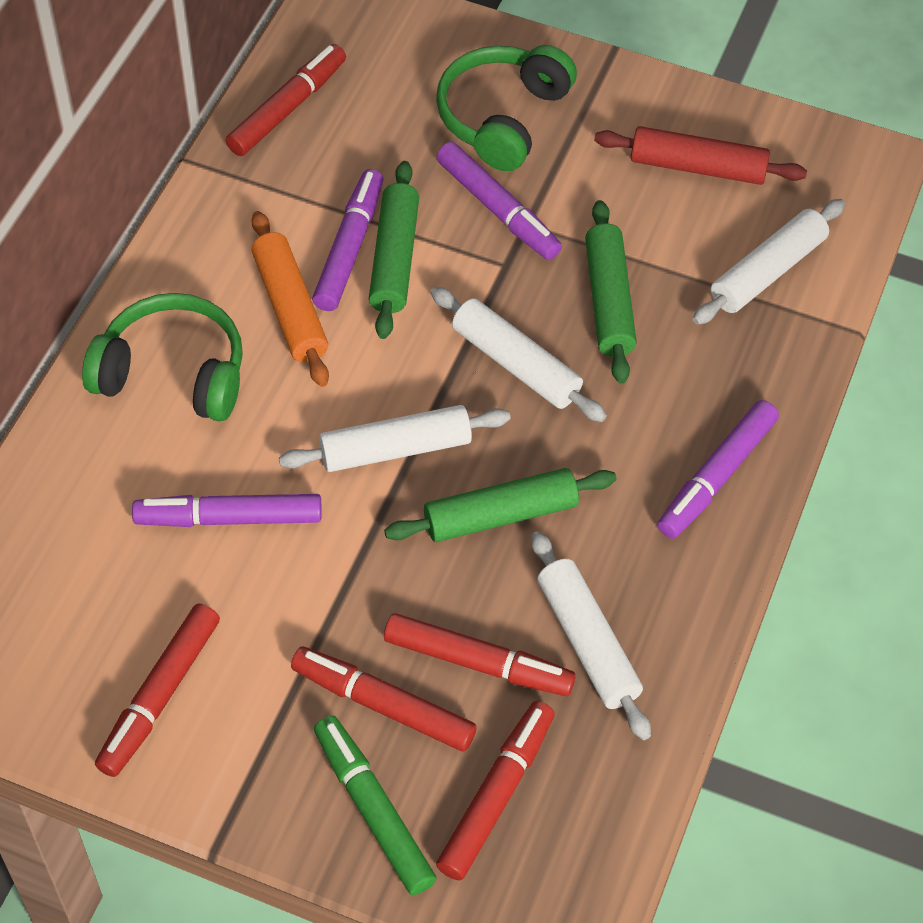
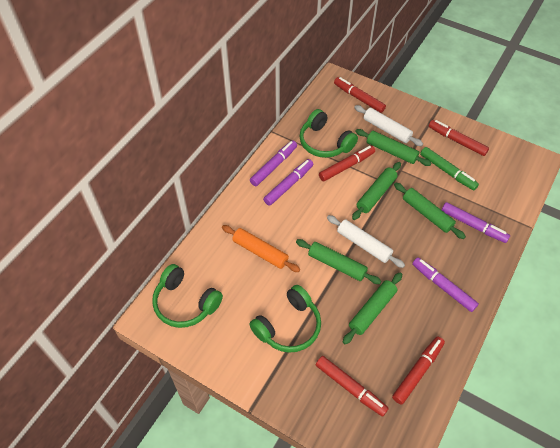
green headphones: [82,293,243,421] [436,45,577,171] = 2 -> [152,264,223,328] [250,285,321,353] [299,109,358,158] = 3
green rolling pin: [369,161,419,339] [384,468,616,542] [585,200,637,384] = 3 -> [296,239,381,284] [343,272,402,344] [352,162,401,220] [355,129,431,166] [394,183,466,239] = 5
red rolling pin: [594,126,807,185] = 1 -> none = 0
white rolling pin: [279,405,511,472] [431,287,607,422] [531,531,651,740] [693,199,845,325] = 4 -> [327,215,405,268] [354,105,423,146] = 2

